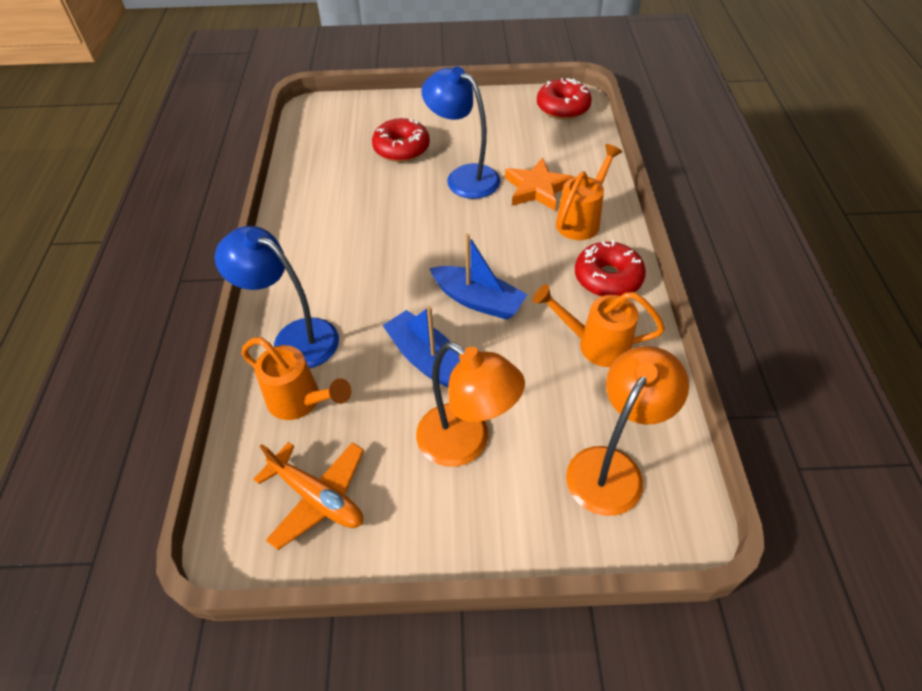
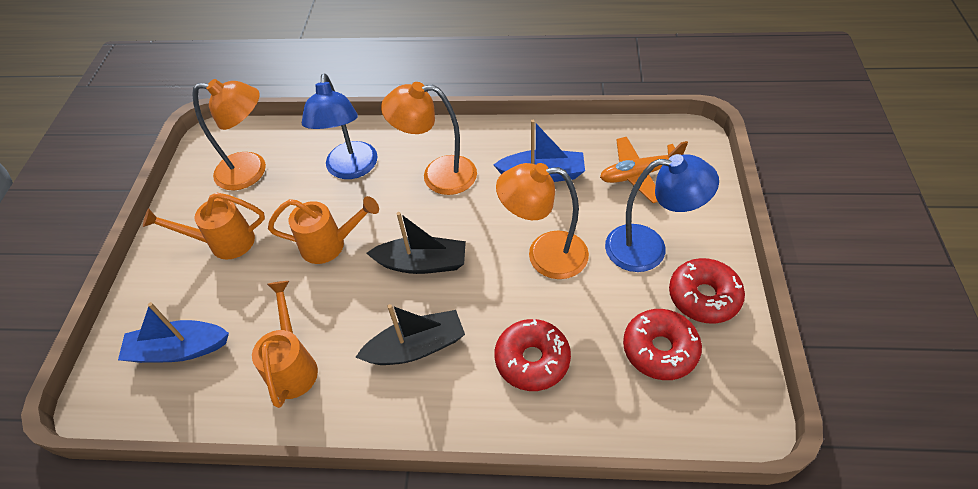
black boat: none = 0 -> [356,304,465,365] [366,212,466,274] = 2
orange lamp: [416,342,525,467] [566,346,689,516] = 2 -> [192,79,266,191] [381,82,477,195] [496,163,589,279] = 3
orange star: [505,158,574,211] = 1 -> none = 0

